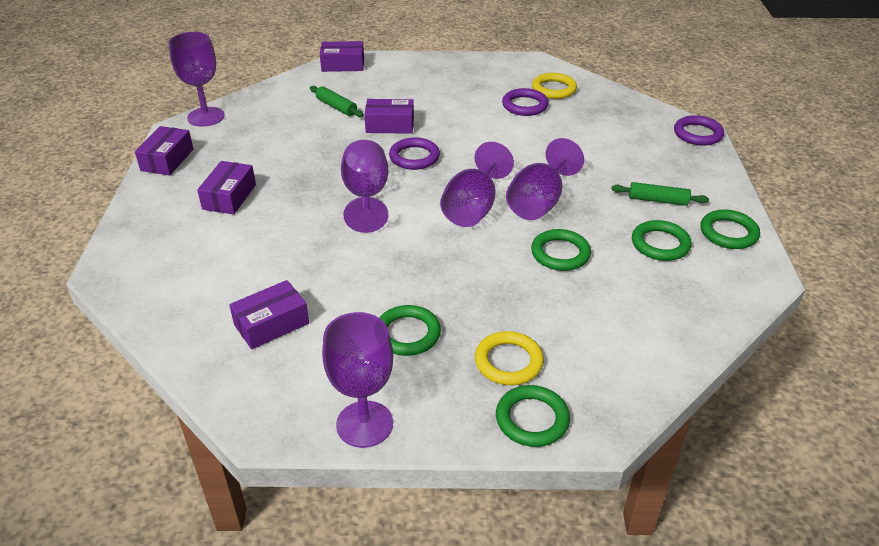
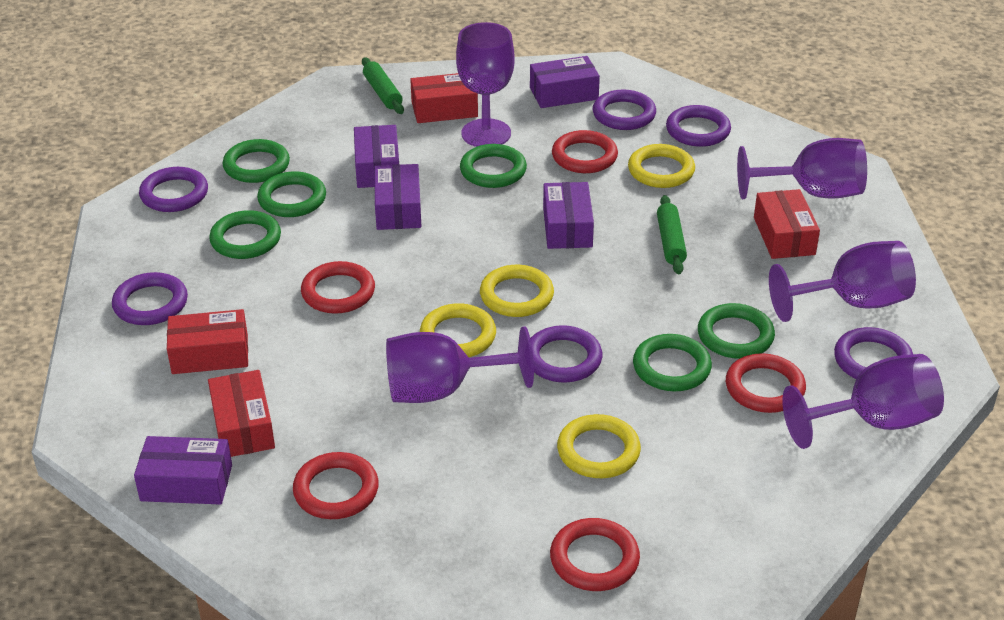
green ring: [379,305,441,356] [496,385,570,447] [531,229,591,271] [632,220,692,261] [701,209,760,249] = 5 -> [209,210,281,259] [223,139,290,183] [257,171,326,217] [460,144,527,188] [633,334,712,391] [698,303,775,359] = 6
purple ring: [389,137,440,170] [502,88,549,116] [674,115,724,146] = 3 -> [112,272,188,325] [139,167,208,212] [530,325,602,383] [593,90,656,130] [666,105,731,147] [834,327,913,379] = 6
red box: none = 0 -> [167,309,248,374] [208,370,275,457] [410,73,478,123] [754,189,820,259] = 4
red ring: none = 0 -> [293,452,379,519] [301,261,375,314] [550,518,640,591] [552,130,618,173] [726,353,806,413] = 5
yellow ring: [475,331,544,385] [532,73,577,99] = 2 -> [420,303,496,357] [480,265,554,317] [557,414,641,478] [628,144,695,188] = 4

